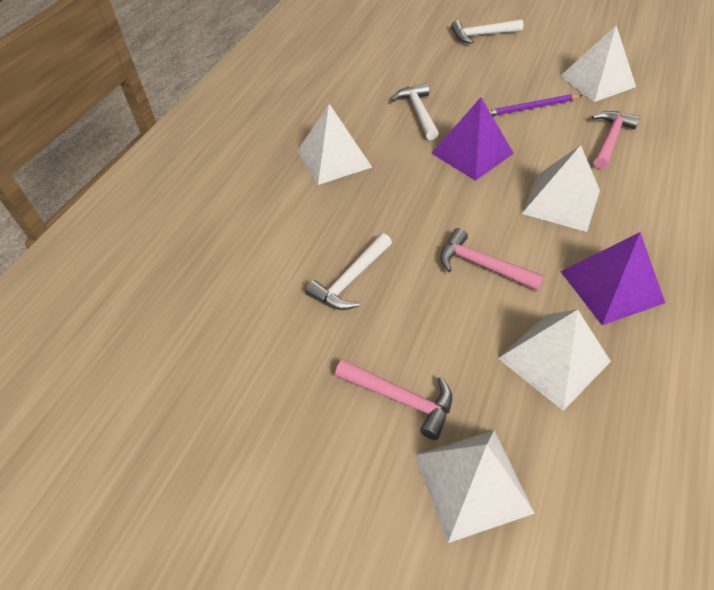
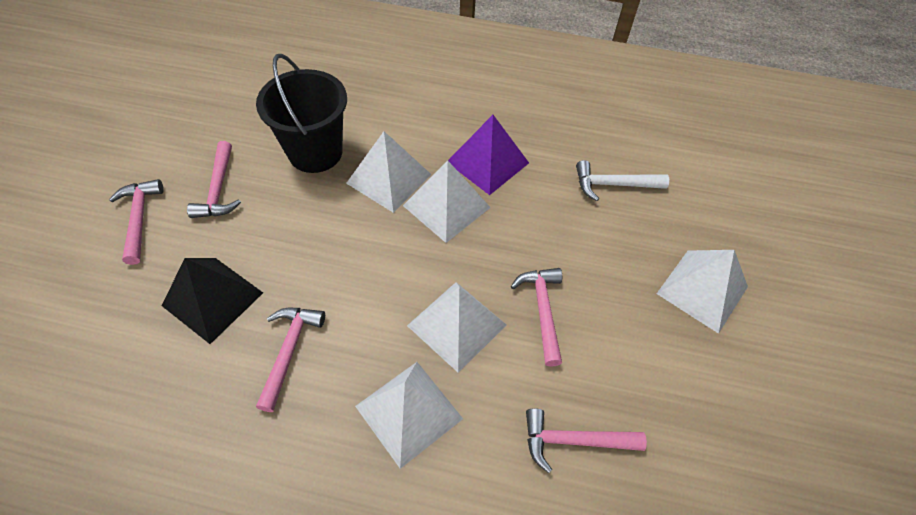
black bucket: none = 0 -> [256,54,347,173] = 1
black pyramid: none = 0 -> [162,258,263,344] = 1
pink hammer: [335,359,452,440] [440,228,544,291] [592,111,640,169] = 3 -> [109,179,164,265] [187,141,241,218] [256,308,325,412] [511,268,562,367] [526,408,647,473] = 5
purple pencil: [489,94,582,116] = 1 -> none = 0
purple pyramid: [431,97,514,181] [560,232,665,325] = 2 -> [448,115,529,195] = 1
white hammer: [305,233,392,310] [391,83,439,140] [451,19,523,44] = 3 -> [576,160,669,201] = 1

